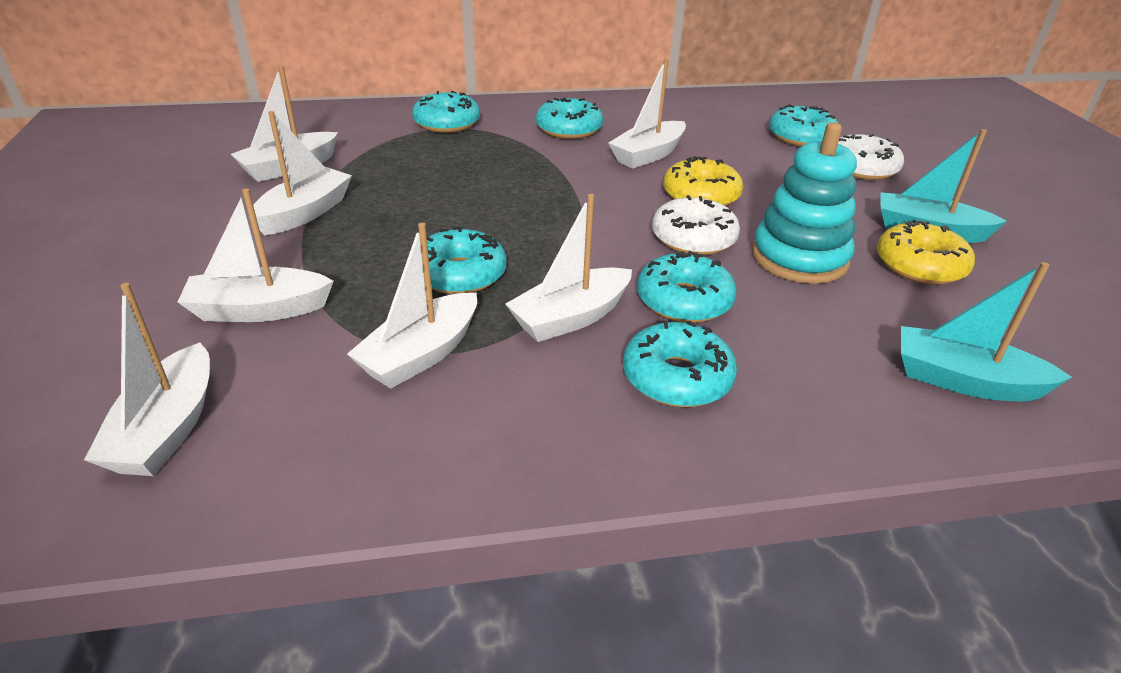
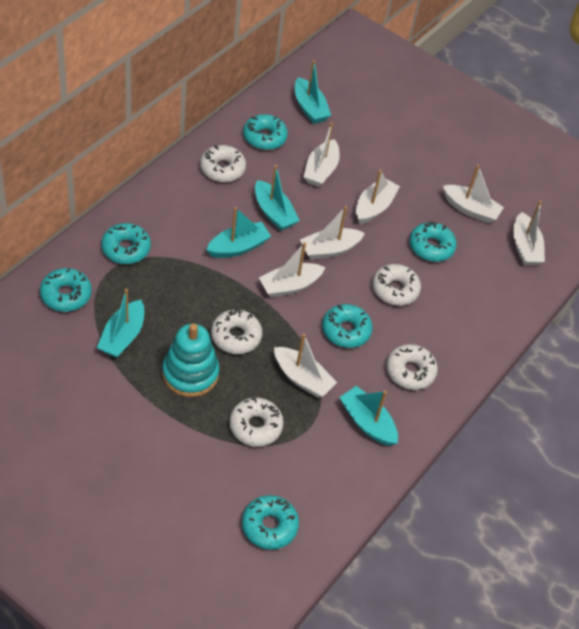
turquoise boat: [880,129,1007,243] [901,262,1072,401] = 2 -> [97,289,144,358] [206,207,271,258] [255,165,300,231] [295,60,331,124] [339,386,398,446] = 5
white donut: [652,195,740,255] [838,134,904,180] = 2 -> [200,145,246,182] [211,309,262,354] [229,397,284,447] [372,264,421,306] [386,344,438,390] = 5
yellow donut: [663,156,743,206] [877,220,975,285] = 2 -> none = 0

